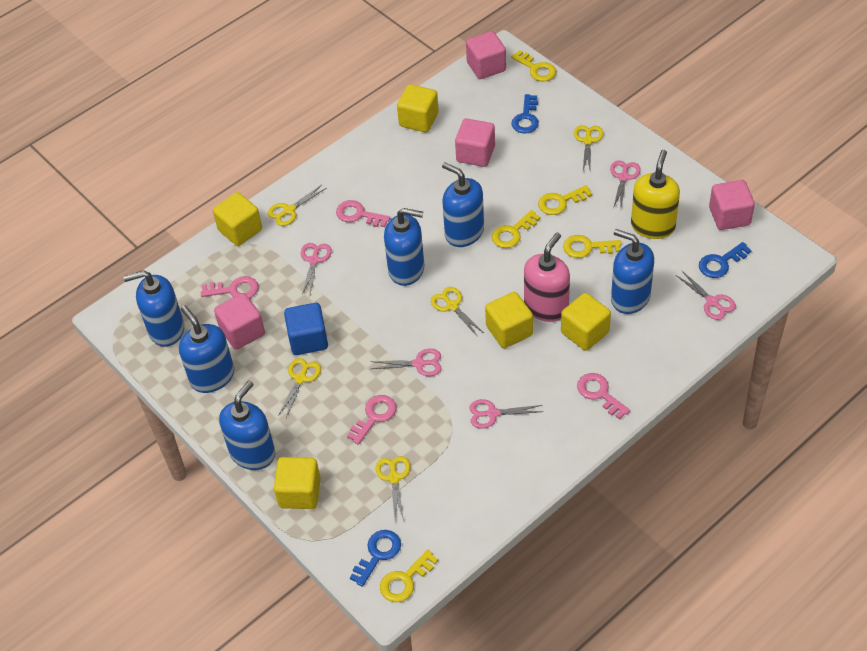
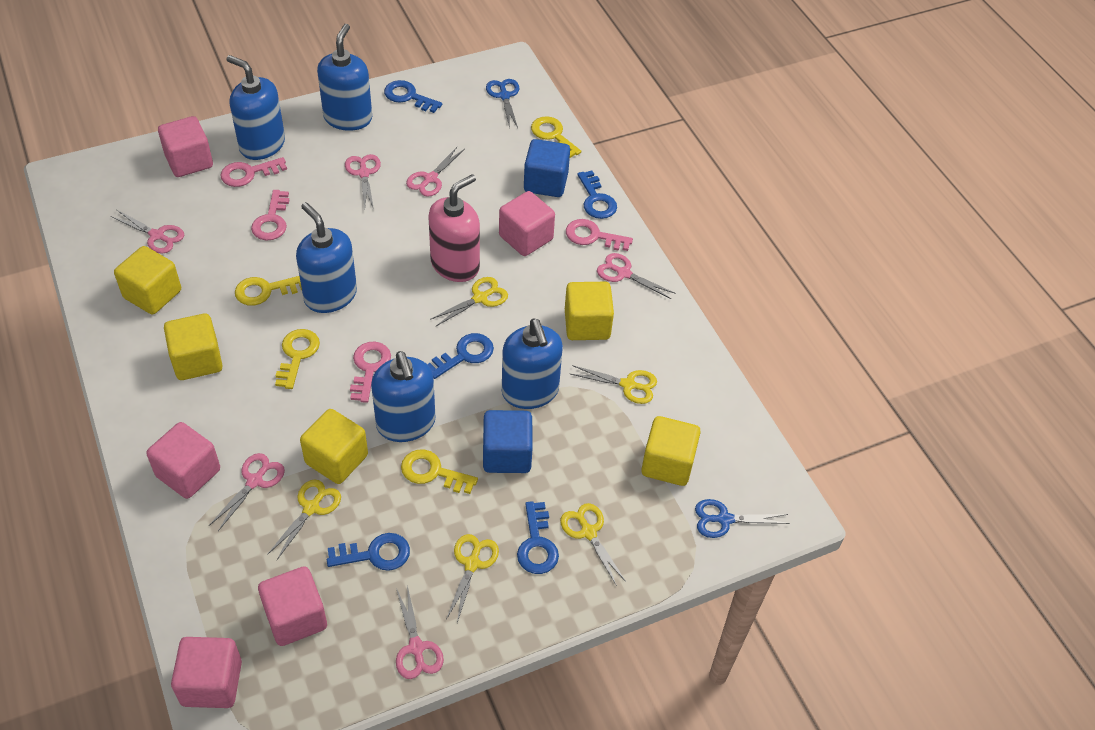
blue cube: [284,303,328,355] = 1 -> [483,410,533,473] [524,139,570,197] = 2
blue key: [350,530,401,587] [511,94,539,134] [699,242,752,278] = 3 -> [327,533,410,571] [384,80,442,113] [427,333,494,379] [517,501,559,574] [577,170,617,219] = 5
blue scissors: none = 0 -> [486,79,519,129] [695,499,790,538] = 2
blue soap dispenser: [123,270,184,347] [179,305,234,393] [219,380,275,470] [384,208,424,286] [442,162,484,247] [611,229,654,314] = 6 -> [226,55,285,160] [296,202,357,313] [317,24,372,131] [371,351,435,442] [502,319,563,409] = 5
pink cube: [214,293,265,350] [455,119,495,167] [466,31,506,79] [709,180,755,230] = 4 -> [147,422,220,499] [158,116,213,177] [171,637,242,708] [258,566,327,646] [499,191,555,256] = 5
pink scissors: [301,243,332,295] [370,349,441,376] [469,399,544,429] [610,160,641,209] [676,270,736,320] = 5 -> [111,210,184,254] [209,453,285,531] [345,154,381,209] [396,585,444,679] [406,146,465,197] [597,253,674,299] = 6
yellow key: [380,549,438,603] [492,210,540,248] [511,50,556,81] [538,185,592,215] [563,235,621,258] = 5 -> [235,276,302,306] [275,329,320,389] [401,449,478,494] [531,116,581,158] = 4
yellow soap dispenser: [631,150,680,239] = 1 -> none = 0

